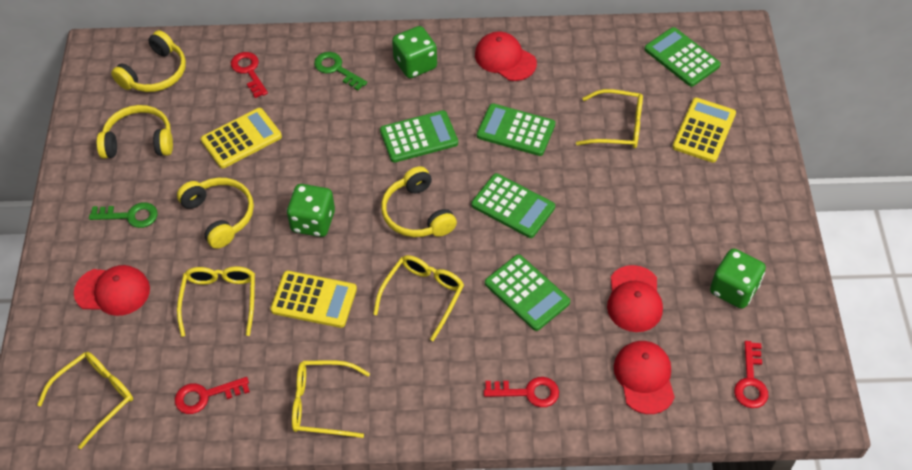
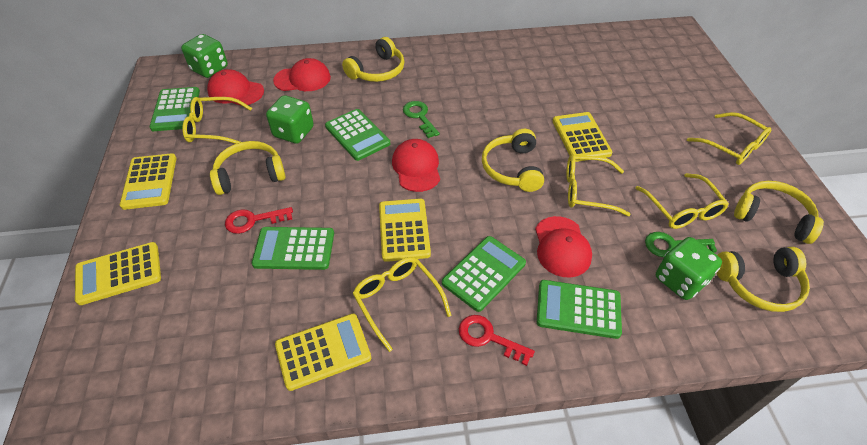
red key: [175,377,250,414] [231,52,268,98] [484,377,559,407] [734,341,768,408] = 4 -> [225,207,293,234] [459,315,535,366] = 2
yellow calculator: [201,108,282,168] [270,271,357,328] [673,98,736,163] = 3 -> [75,242,161,305] [120,154,177,210] [275,314,371,391] [379,199,431,262] [553,112,612,162] = 5
yellow headphones: [97,105,173,159] [111,30,186,92] [177,178,254,249] [381,166,457,237] = 4 -> [210,141,286,195] [342,37,404,82] [482,129,544,192] [717,247,810,312] [734,181,824,244] = 5

